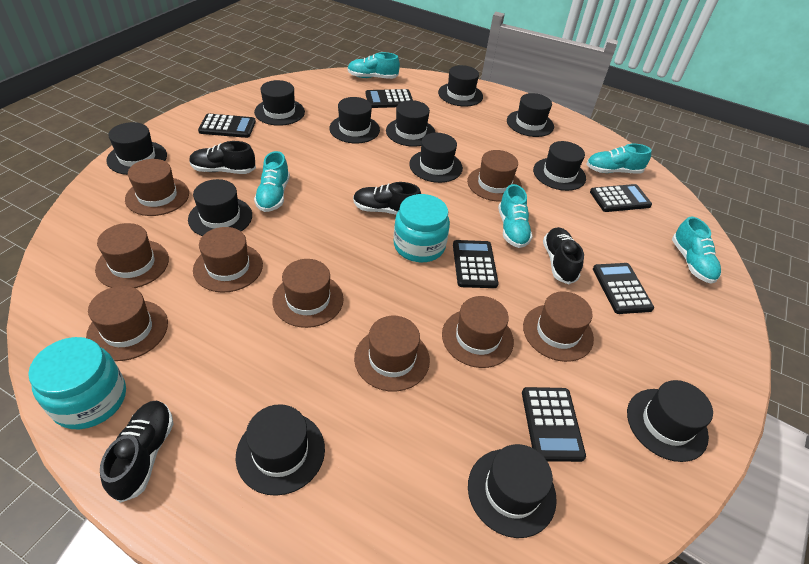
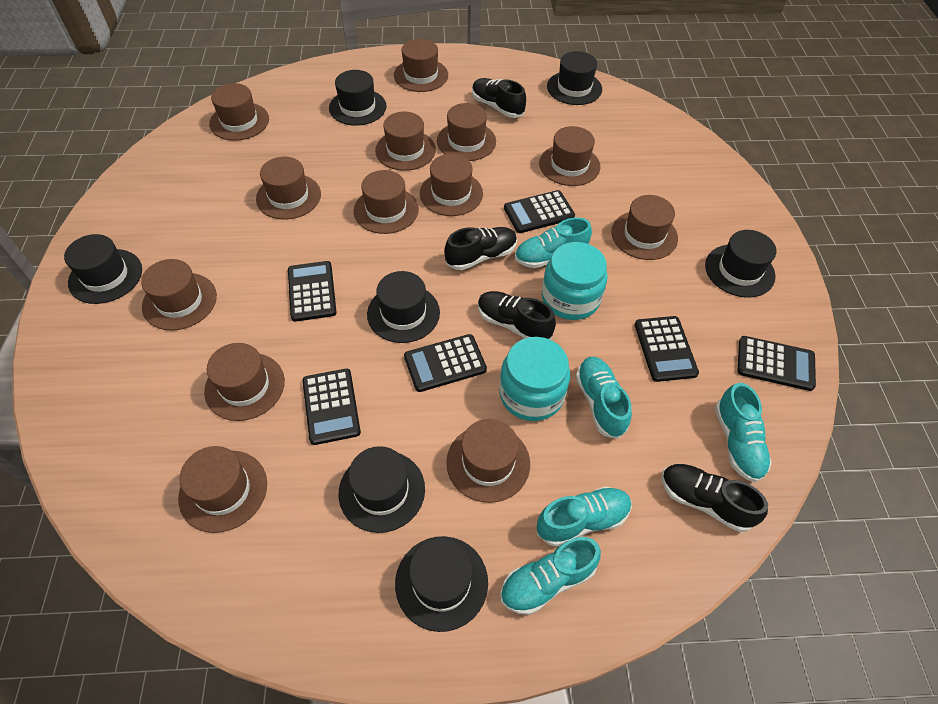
black hat: [106,122,167,175] [188,179,252,236] [236,404,325,496] [254,80,305,126] [329,97,380,143] [386,100,436,147] [409,133,463,183] [438,65,483,107] [468,444,557,538] [507,93,554,137] [533,141,586,191] [627,380,713,462] = 12 -> [64,234,142,304] [329,70,386,126] [339,446,425,533] [367,271,440,343] [395,536,488,632] [547,51,602,105] [705,230,776,298] = 7
brown hat: [86,286,168,361] [95,223,169,288] [125,159,189,216] [193,227,263,293] [272,259,344,328] [354,316,430,392] [442,296,514,368] [467,150,522,202] [523,291,594,362] = 9 -> [141,259,217,331] [178,446,267,533] [204,343,285,421] [209,83,269,141] [256,157,321,220] [354,170,419,234] [375,112,436,171] [394,39,448,92] [420,154,483,216] [437,103,496,161] [446,419,530,503] [539,126,600,186] [611,195,678,260] = 13

